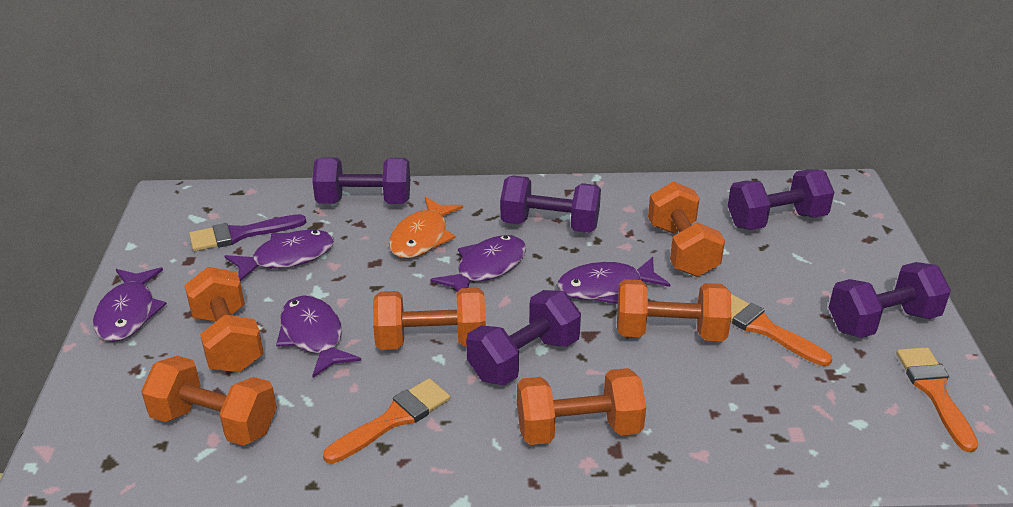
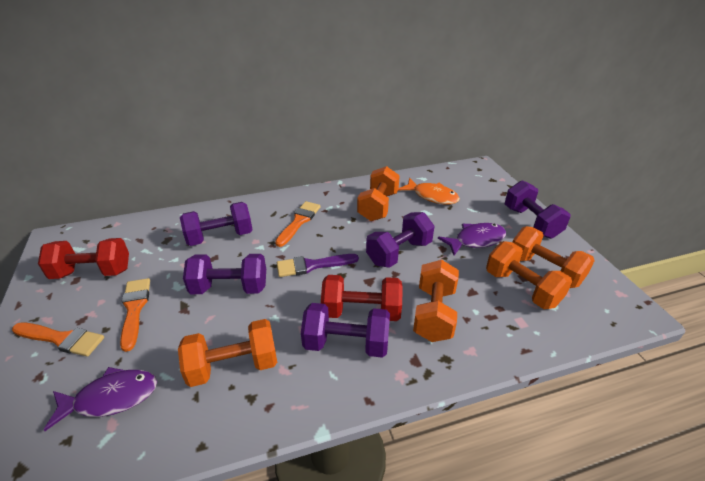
orange dumbbell: [141,356,277,446] [184,267,264,372] [373,288,486,350] [517,368,646,445] [617,279,731,341] [648,181,725,277] = 6 -> [178,319,277,387] [357,166,400,221] [413,260,459,342] [486,241,572,309] [513,226,595,288] = 5
purple fish: [93,267,167,342] [224,230,334,281] [276,296,361,378] [430,235,526,292] [557,257,671,304] = 5 -> [44,367,157,431] [438,223,506,255] = 2
red dumbbell: none = 0 -> [38,238,129,279] [321,275,403,321] = 2

